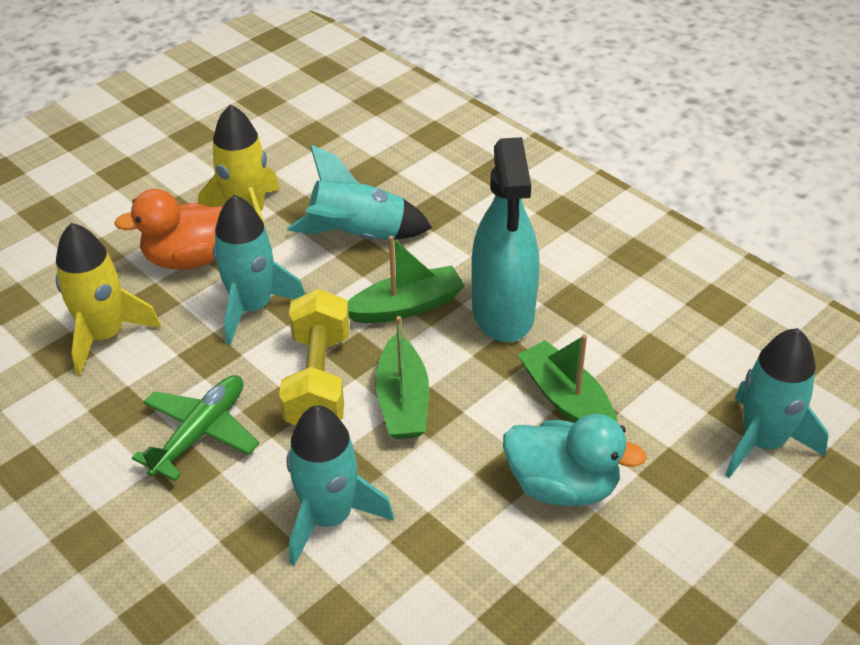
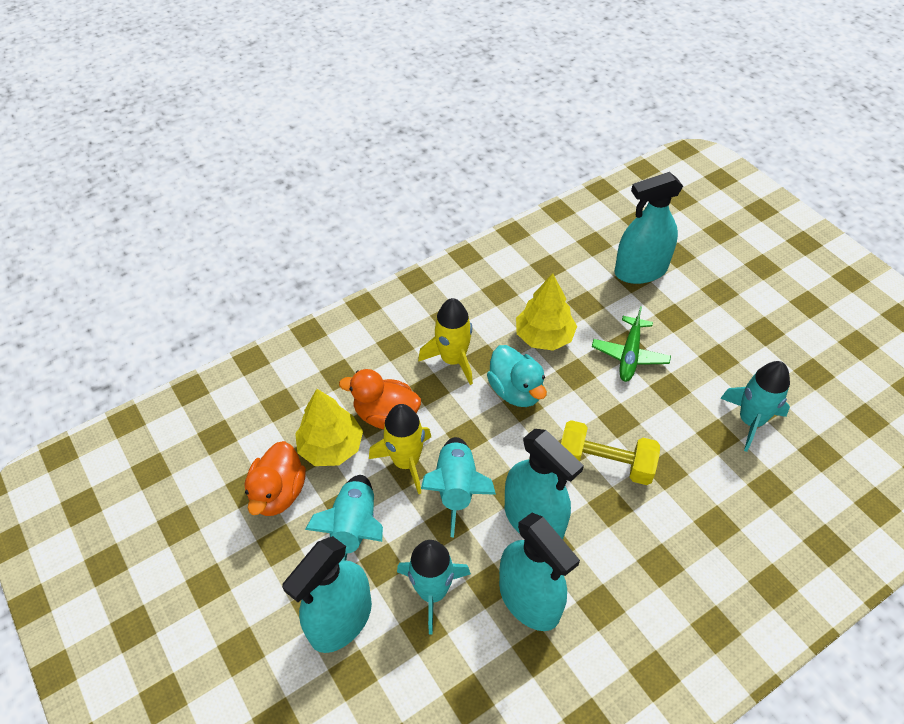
green boat: [348,236,465,323] [375,316,429,439] [517,334,617,423] = 3 -> none = 0
orange duck: [114,189,223,270] = 1 -> [244,441,306,516] [339,369,421,429] = 2
turquoise spray bottle: [471,137,540,342] = 1 -> [282,536,372,653] [499,513,580,631] [505,429,584,539] [615,172,683,284] = 4
yellow tree: none = 0 -> [295,389,363,466] [516,273,577,351] = 2

